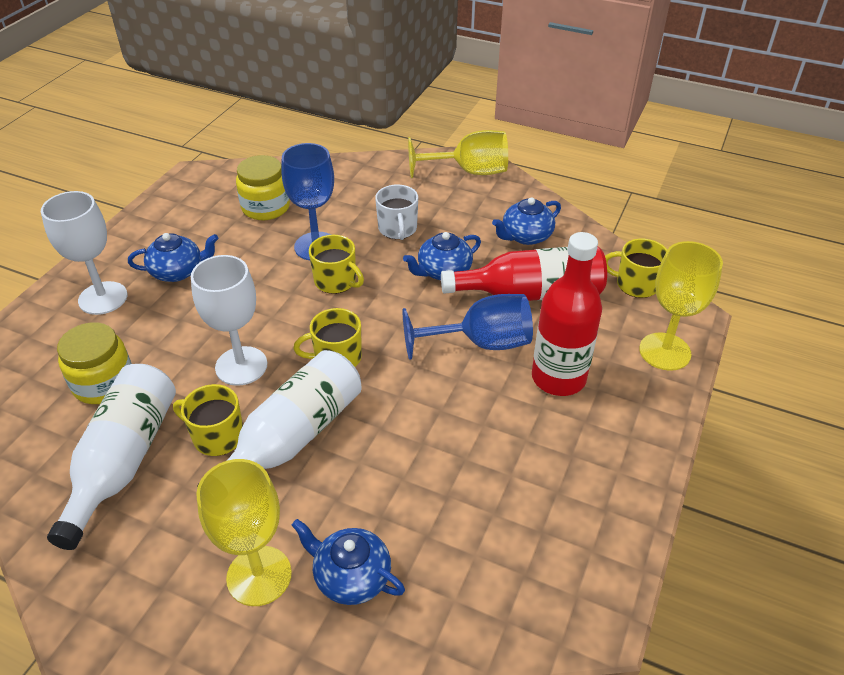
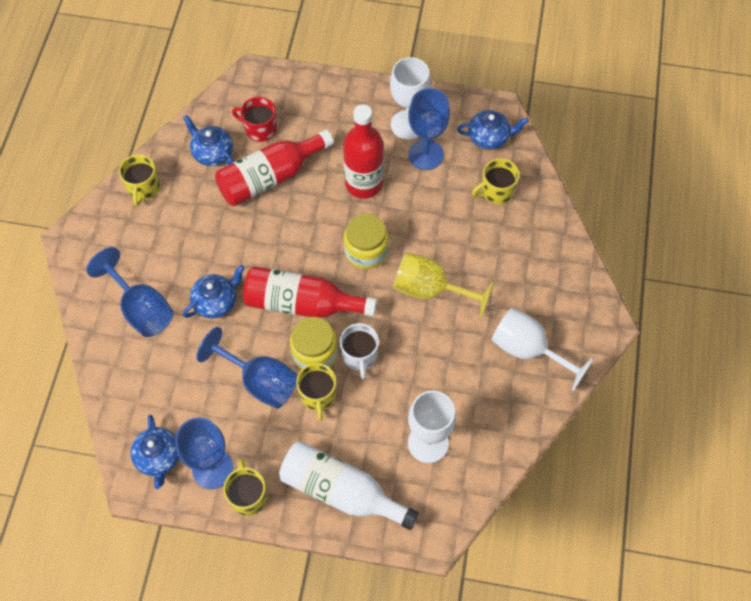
blue goblet: [281,143,334,260] [403,294,533,360] = 2 -> [86,247,174,337] [175,417,233,489] [196,327,298,409] [408,88,450,170] = 4
red bottle: [441,247,607,301] [532,232,602,396] = 2 -> [215,130,334,206] [243,266,377,318] [343,104,384,199] = 3
red mug: none = 0 -> [232,97,277,142] = 1
white bottle: [47,364,176,550] [197,350,362,488] = 2 -> [279,441,419,530] = 1
white goblet: [41,191,128,315] [191,255,267,386] = 2 -> [390,57,431,140] [408,391,456,463] [491,308,595,391] = 3
yellow goblet: [196,459,292,606] [408,130,508,178] [639,241,723,371] = 3 -> [394,253,494,318] = 1

